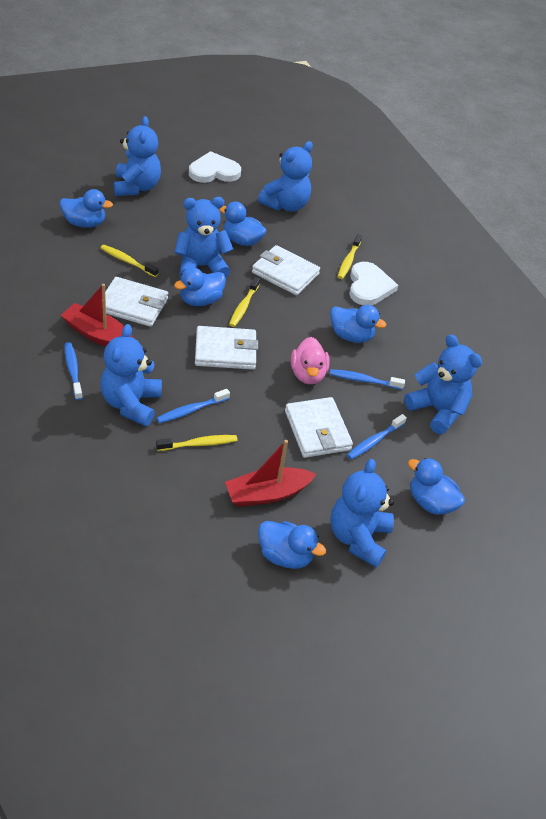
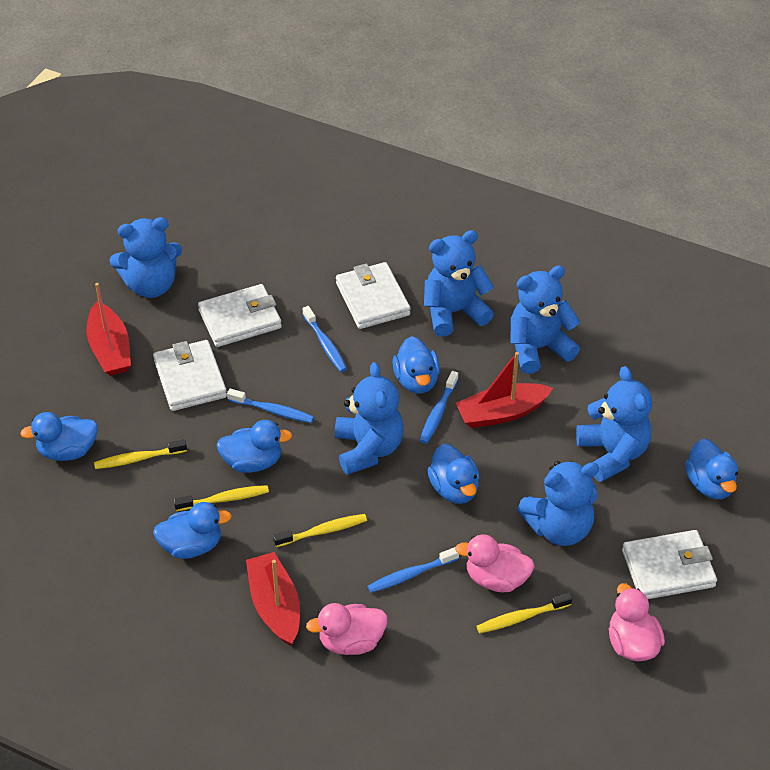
pink duck: [291,337,330,384] = 1 -> [306,603,387,655] [455,534,535,592] [609,583,665,661] = 3
red boat: [61,284,133,347] [225,440,316,507] = 2 -> [86,283,131,376] [246,552,300,646] [456,352,553,428] = 3
white heart: [189,151,241,183] [349,262,398,305] = 2 -> none = 0

